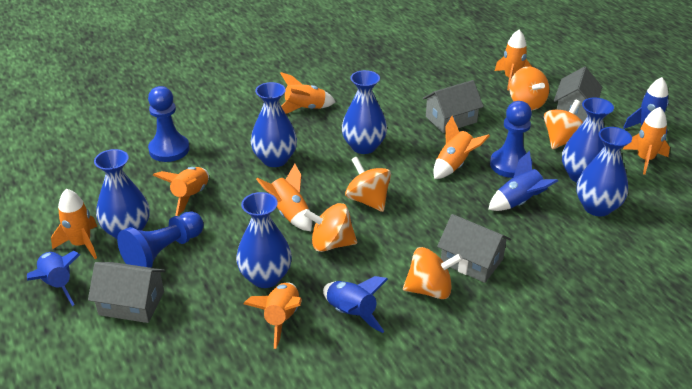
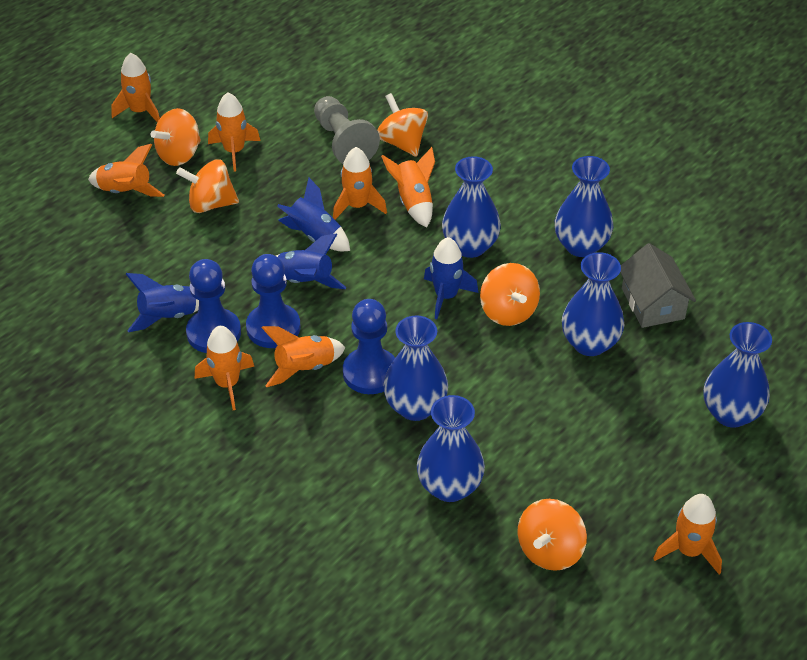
grey house: [88,262,166,323] [423,80,484,133] [437,214,511,283] [554,67,602,122] = 4 -> [620,243,696,328] = 1
grey pawn: none = 0 -> [314,96,380,164] = 1

